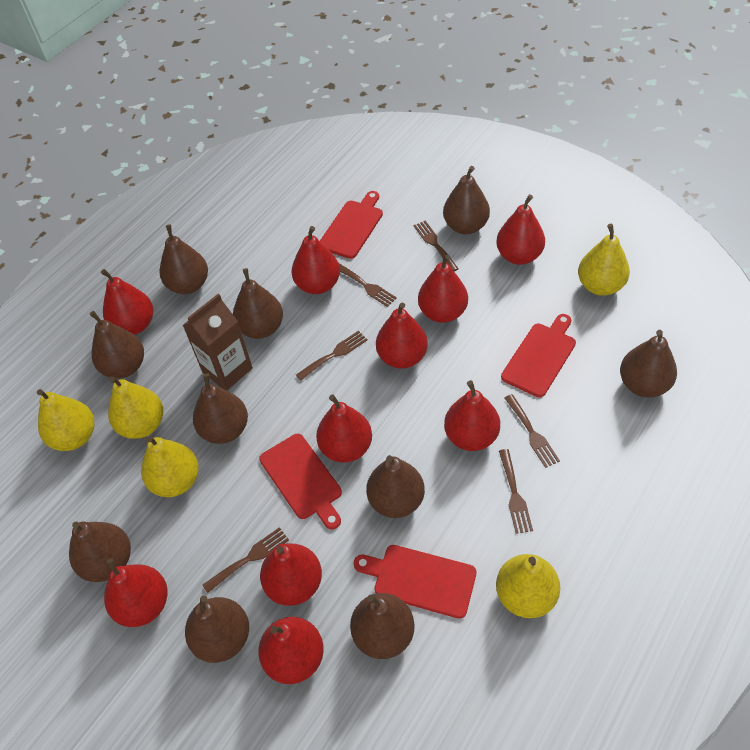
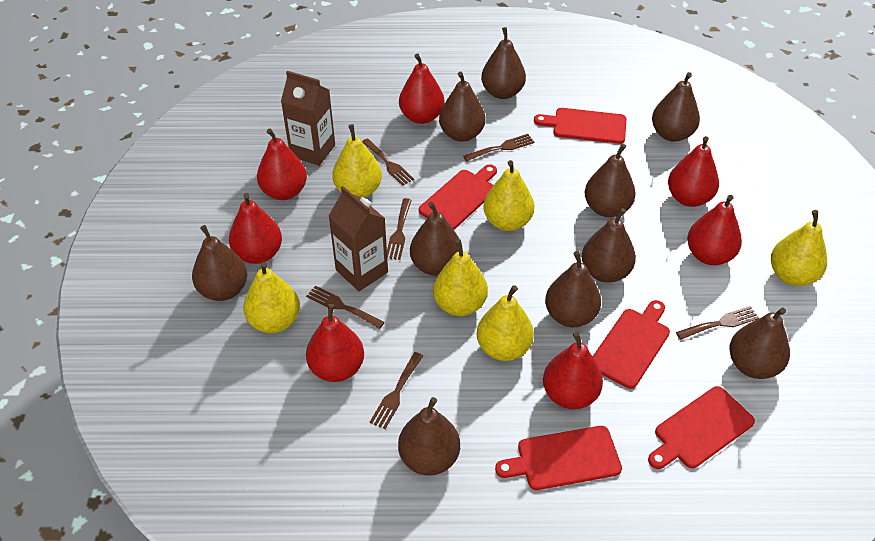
brown carton: [182,294,253,391] = 1 -> [281,71,335,166] [328,186,388,291] = 2
red cutting board: [259,434,342,529] [320,191,383,259] [354,545,476,619] [501,314,576,397] = 4 -> [419,164,497,229] [495,426,622,490] [534,108,627,144] [593,300,670,389] [648,386,755,469] = 5
red pear: [101,269,153,335] [104,558,168,627] [258,617,324,684] [260,543,322,606] [292,226,340,294] [316,395,372,463] [376,303,428,369] [418,255,468,323] [444,380,500,451] [496,195,545,265] = 10 -> [229,193,282,264] [257,129,307,200] [306,304,364,382] [399,53,444,124] [543,332,603,409] [668,136,719,207] [687,195,742,265] = 7
yellow pear: [37,389,94,451] [108,376,163,439] [141,436,199,497] [496,554,560,618] [578,224,630,296] = 5 -> [243,262,300,333] [332,124,382,198] [433,239,488,316] [477,285,534,361] [483,160,534,231] [771,210,827,286] = 6

